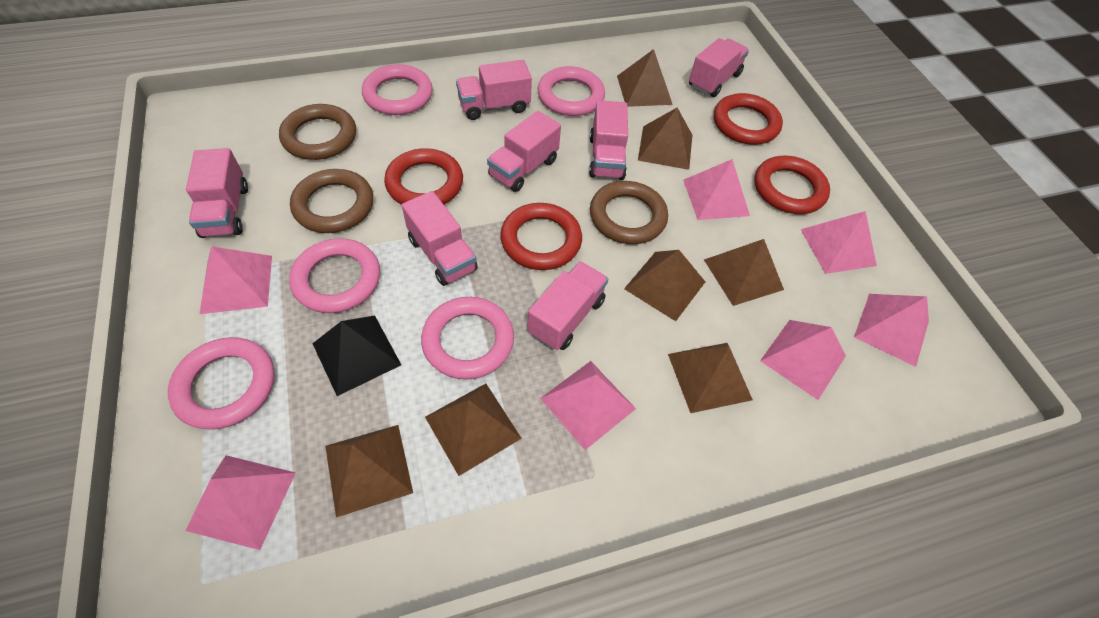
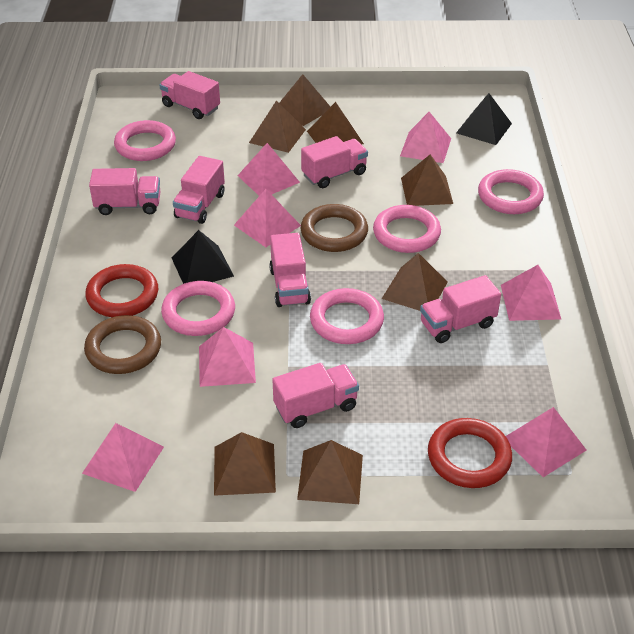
black pyramid: [312,316,401,396] = 1 -> [172,230,234,284] [456,93,512,145] = 2
brown ring: [279,104,356,160] [290,169,373,233] [590,181,668,244] = 3 -> [84,315,161,374] [301,204,368,252] = 2
red ring: [384,148,463,205] [500,203,582,270] [714,93,783,145] [754,156,830,214] = 4 -> [85,264,158,317] [428,418,512,488] = 2

